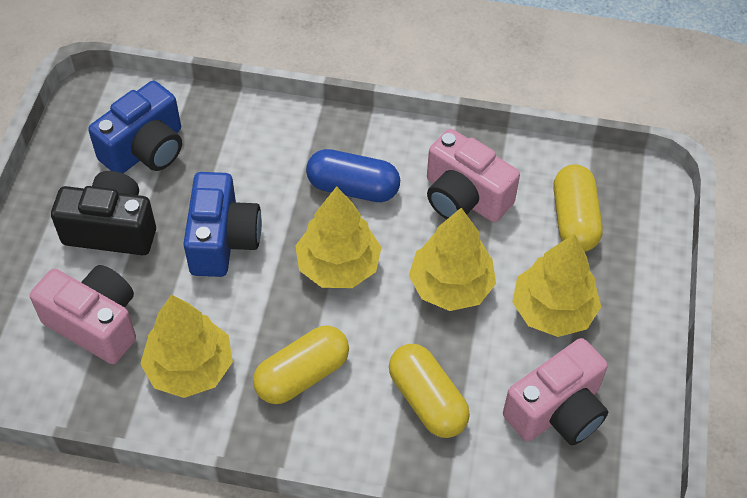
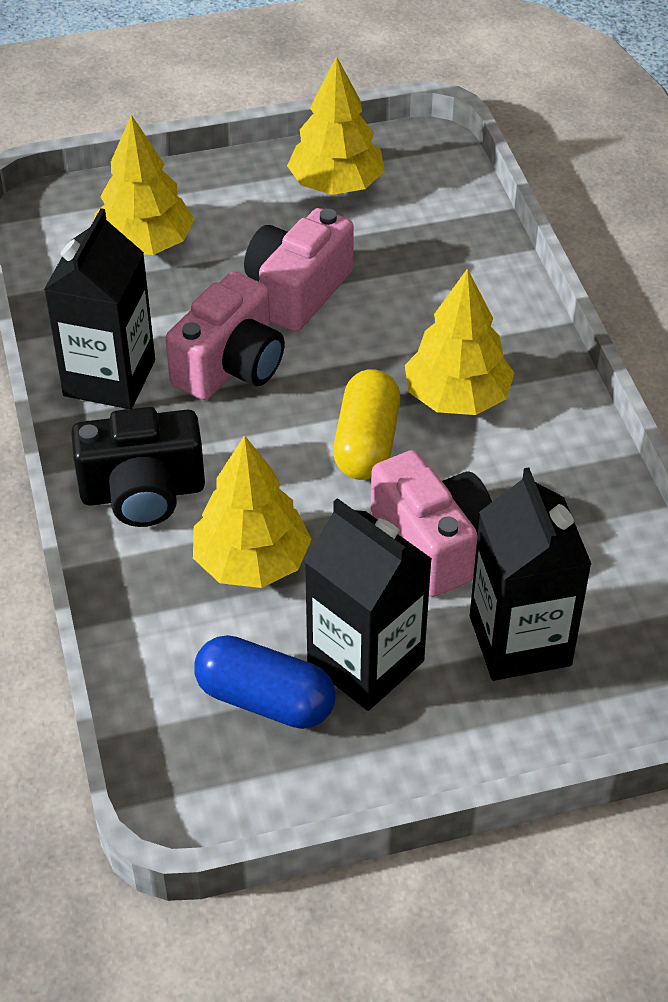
black carton: none = 0 -> [44,208,155,409] [304,498,432,711] [470,467,591,681] = 3
blue camera: [88,81,182,173] [183,172,262,277] = 2 -> none = 0
yellow capsule: [253,326,349,404] [389,344,470,438] [553,164,603,252] = 3 -> [333,369,400,480] = 1

